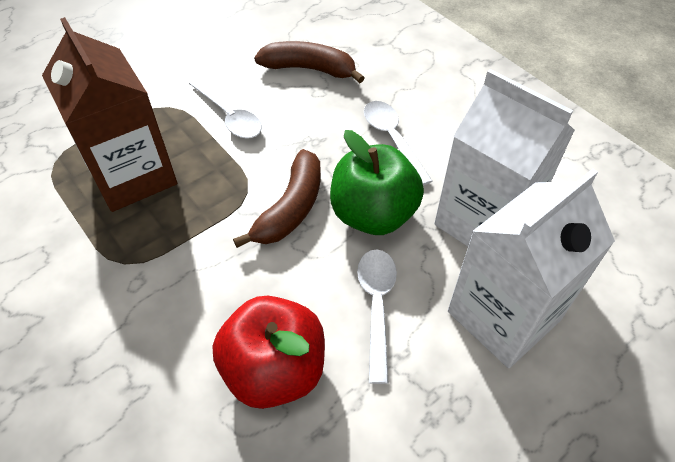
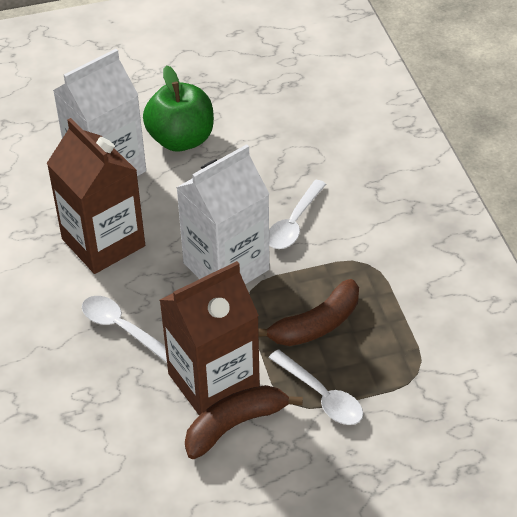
brown carton: [42,17,177,212] = 1 -> [47,118,145,274] [160,261,260,416] = 2
red apple: [212,296,325,409] = 1 -> none = 0

